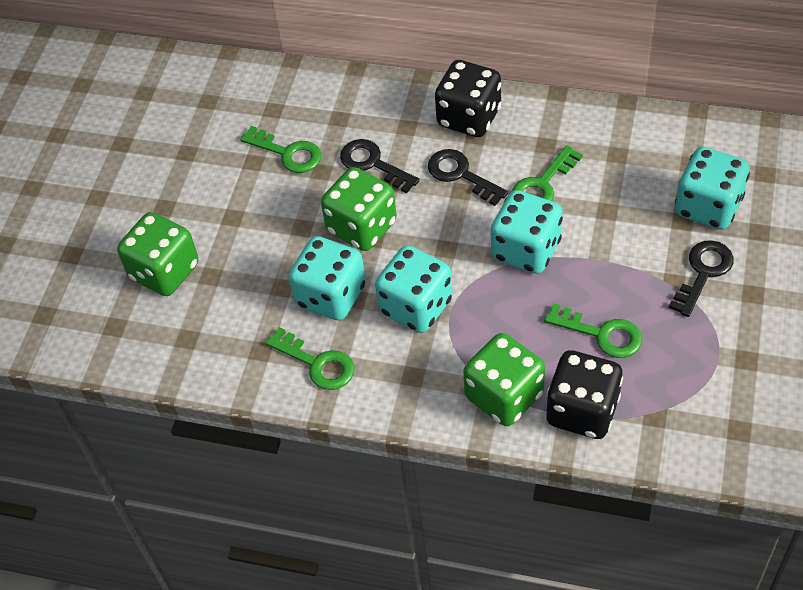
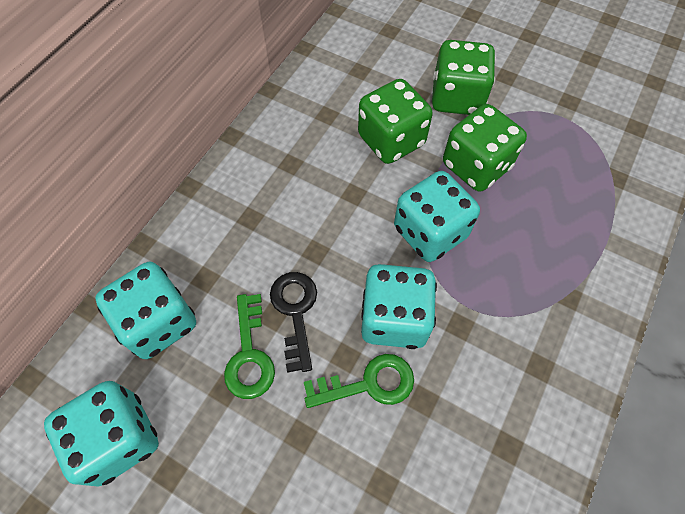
black dice: [435,60,501,137] [547,350,623,439] = 2 -> none = 0
black key: [340,139,420,194] [428,149,508,206] [669,240,734,317] = 3 -> [270,272,317,373] = 1
green key: [240,126,321,173] [266,327,354,390] [512,145,583,201] [544,303,642,358] = 4 -> [224,294,275,399] [304,354,414,408] = 2

